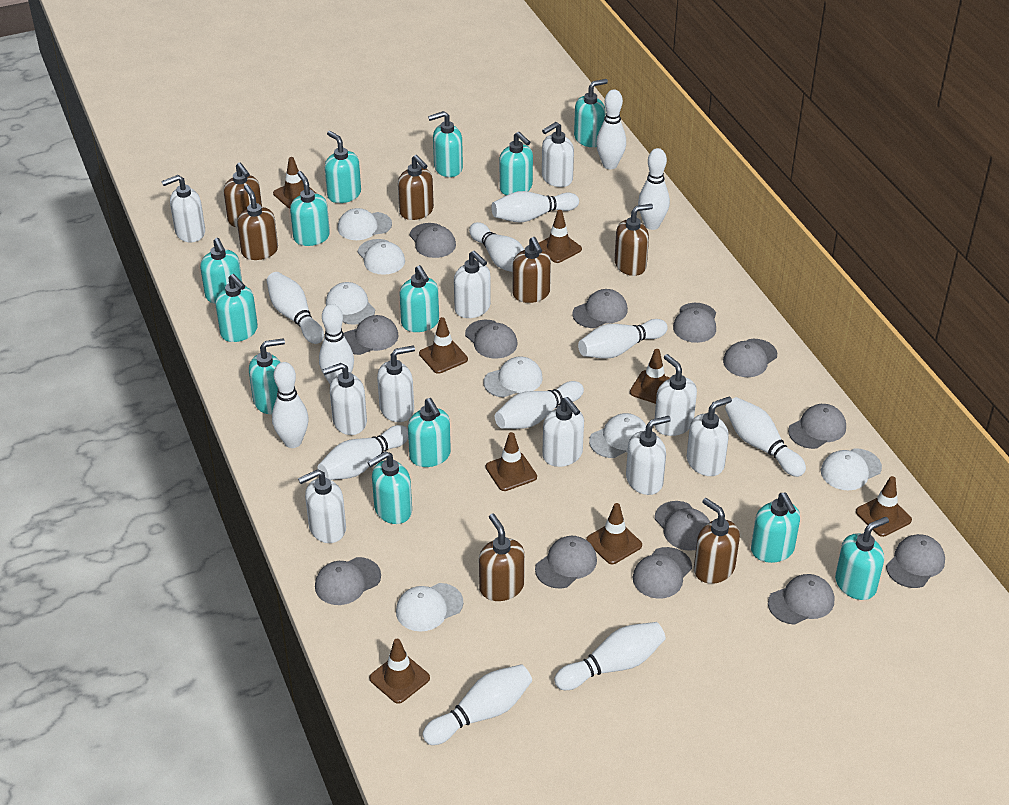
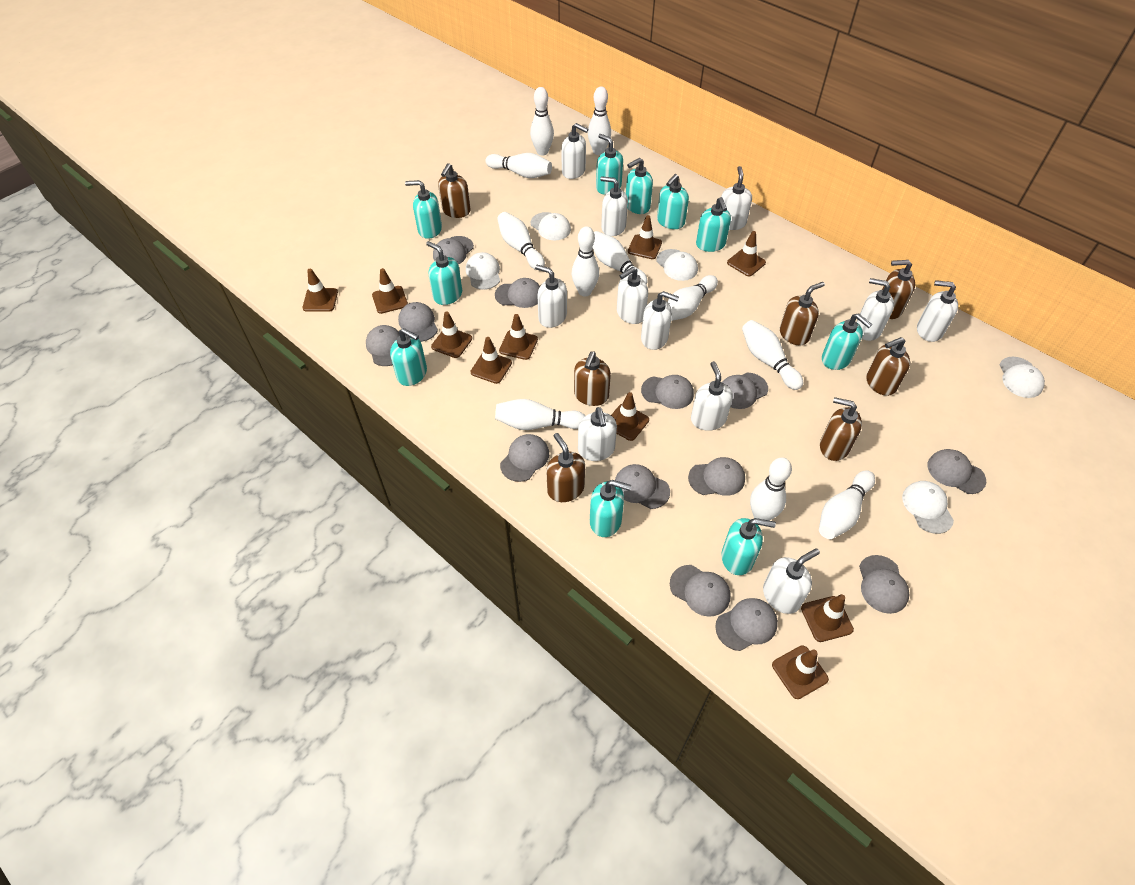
brown traffic cone: [273,157,317,208] [369,639,430,704] [419,317,468,374] [486,432,537,491] [539,210,582,263] [586,503,642,564] [630,349,670,404] [856,476,912,537] = 8 -> [303,269,338,312] [372,268,408,314] [431,312,472,358] [470,337,512,384] [499,314,538,360] [611,392,649,441] [628,215,662,259] [727,231,766,276] [772,645,829,699] [801,594,854,642] = 10
turquoise soap dispenser: [200,238,242,304] [216,274,258,342] [249,338,285,414] [290,171,330,246] [325,131,361,203] [367,451,412,524] [400,265,439,332] [408,398,451,467] [428,111,463,177] [499,132,533,195] [574,79,608,147] [751,493,800,563] [835,517,889,600] = 13 -> [390,328,427,386] [405,180,442,239] [426,241,462,305] [590,480,631,537] [596,134,623,195] [626,158,653,214] [657,174,689,229] [696,197,731,252] [721,518,776,575] [822,313,872,370] = 10
white bowling pin: [267,272,324,344] [272,362,309,448] [318,425,408,480] [319,304,354,384] [422,664,532,745] [469,222,524,272] [491,191,579,223] [495,381,584,429] [554,622,666,690] [578,319,668,359] [596,89,626,169] [638,148,670,230] [725,397,806,477] = 13 -> [486,153,552,178] [495,399,585,430] [497,212,545,270] [530,87,554,156] [572,226,599,296] [588,87,611,155] [592,231,648,284] [668,275,718,321] [742,320,803,390] [750,457,792,520] [819,470,875,539] = 11
white cap: [326,282,375,325] [338,208,392,240] [358,239,405,275] [396,583,463,632] [483,357,543,397] [589,413,646,458] [821,448,882,490] = 7 -> [466,252,500,290] [531,212,571,240] [656,249,698,281] [902,481,954,534] [999,357,1045,398] = 5
white soap dispenser: [161,175,205,242] [298,469,346,543] [322,363,367,435] [377,345,415,422] [454,251,491,318] [542,122,574,187] [542,397,584,467] [626,416,671,495] [654,354,697,436] [687,397,732,476] = 10 -> [535,265,567,328] [562,123,588,179] [578,407,617,461] [600,176,628,236] [617,267,648,324] [641,291,679,350] [691,361,733,431] [721,166,752,230] [763,548,820,614] [857,278,894,341] [917,280,958,342] = 11

